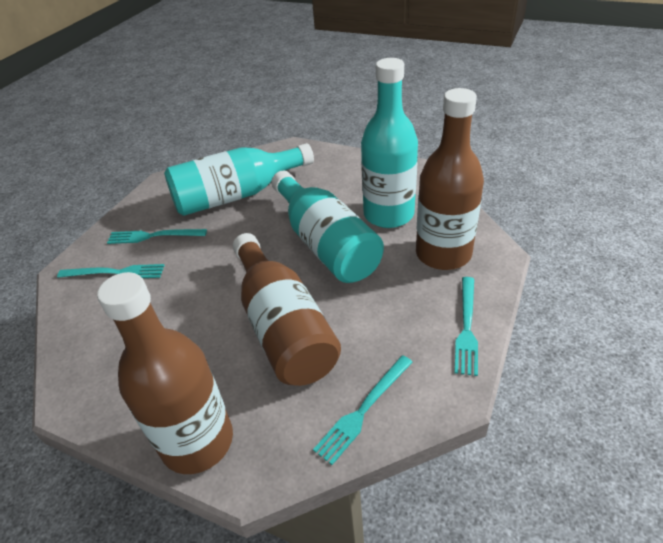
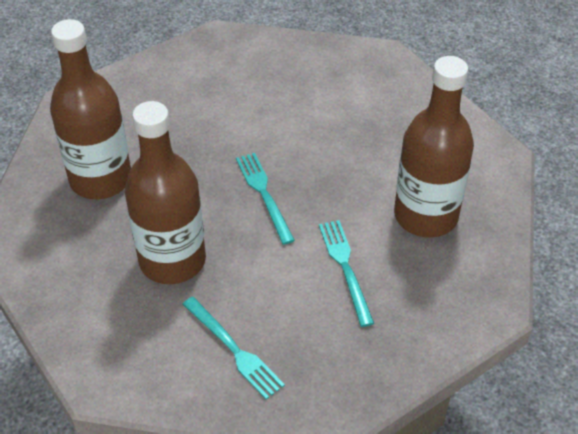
turquoise bottle: [164,143,314,216] [271,171,384,283] [361,58,418,228] = 3 -> none = 0
turquoise fork: [57,264,165,278] [107,229,207,244] [313,355,413,465] [454,277,478,376] = 4 -> [183,297,285,400] [236,153,295,245] [319,220,374,327] = 3

